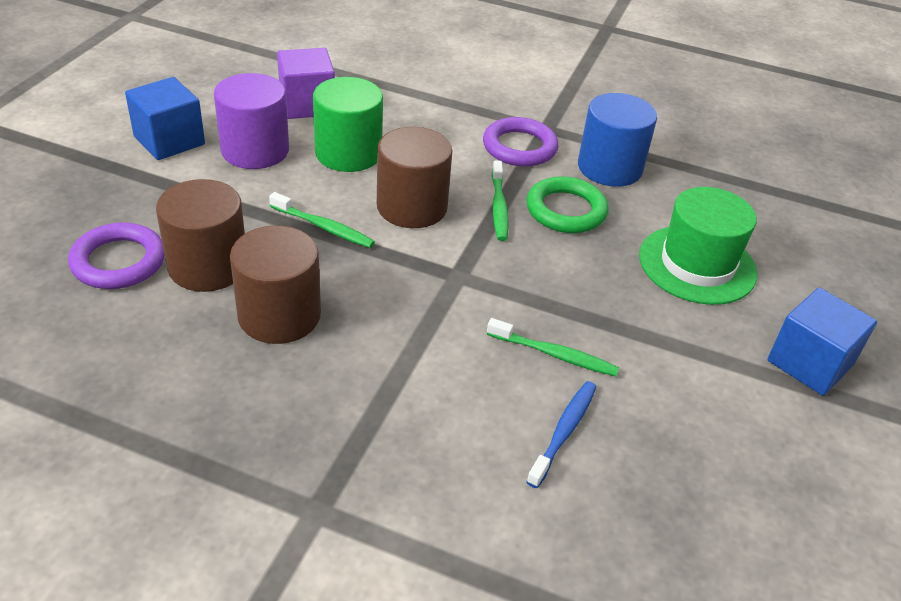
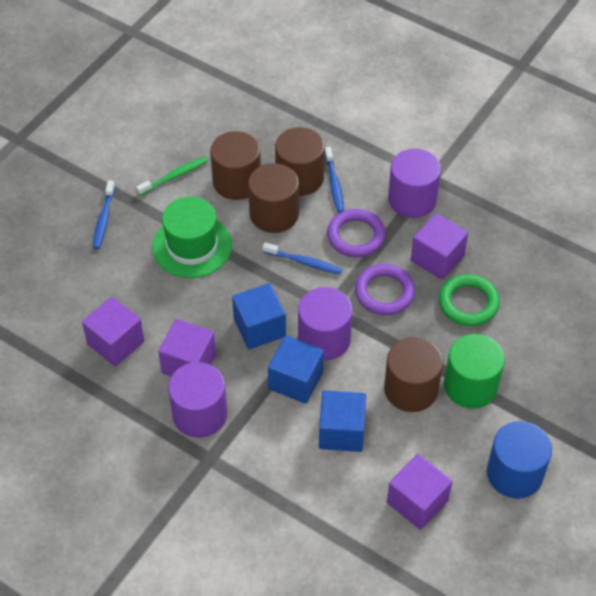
blue cube: [125,77,205,160] [767,288,877,396] = 2 -> [232,283,286,349] [268,335,324,404] [319,390,366,452] = 3
blue toothbrush: [526,381,596,488] = 1 -> [93,180,115,249] [263,242,343,275] [325,147,344,213] = 3
brown cylinder: [156,179,245,292] [230,225,321,344] [377,127,452,228] = 3 -> [210,131,261,200] [248,163,299,233] [275,127,325,196] [384,337,443,412] = 4
green toothbrush: [269,192,375,248] [487,318,619,377] [492,160,509,241] = 3 -> [136,157,208,195] = 1
purple cube: [277,48,335,119] = 1 -> [82,297,144,366] [158,319,216,377] [387,454,453,530] [411,213,468,280] = 4
purple cylinder: [214,73,289,169] = 1 -> [168,362,227,438] [298,287,353,361] [388,149,441,218] = 3

